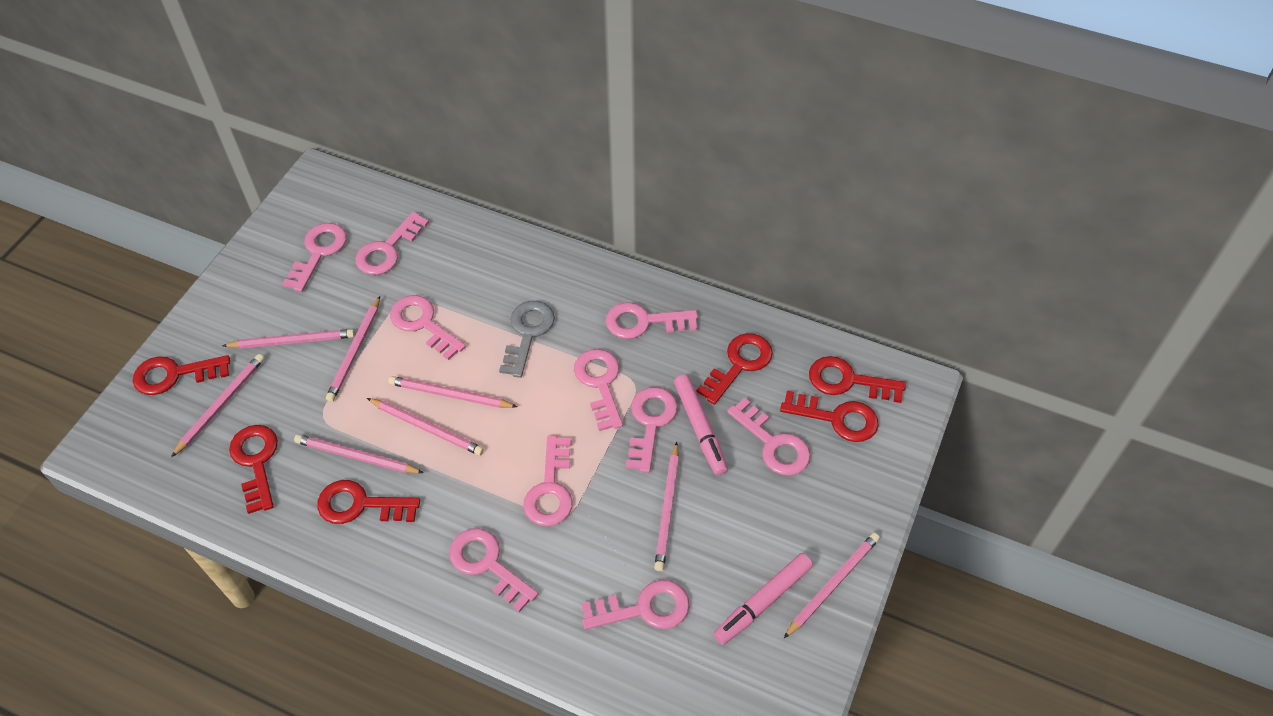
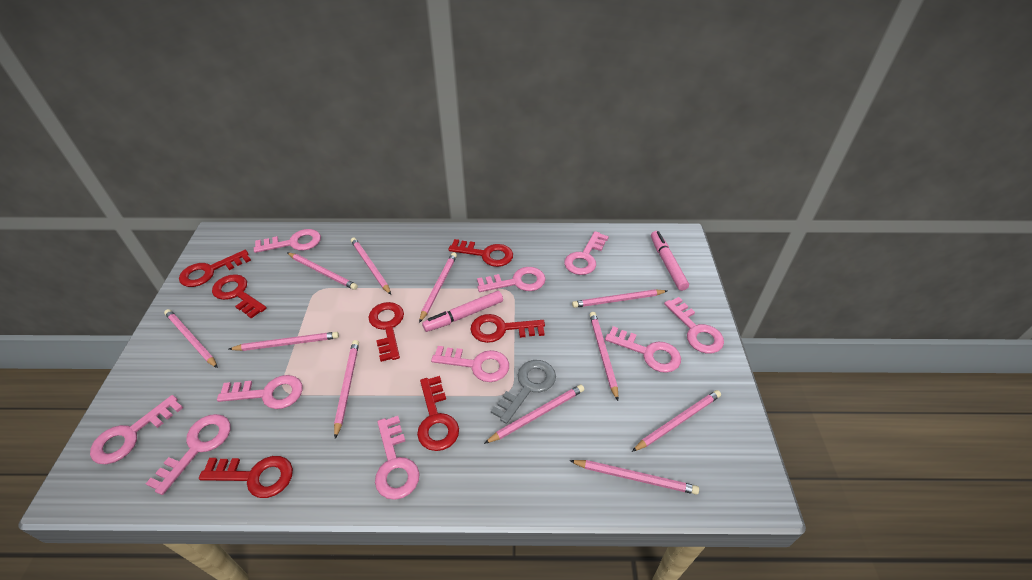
pink pencil: [171,354,264,457] [222,329,355,349] [294,434,424,473] [326,296,380,402] [367,398,484,456] [388,376,517,408] [654,442,679,571] [784,533,880,638] = 8 -> [164,309,218,368] [229,332,339,351] [287,252,358,290] [334,340,359,439] [351,238,391,295] [419,252,457,323] [484,385,584,444] [569,460,699,495] [572,289,667,308] [589,312,618,401] [632,390,721,452] = 11
red key: [133,355,230,395] [229,425,278,514] [317,480,420,524] [696,333,773,405] [780,391,879,442] [809,356,906,403] = 6 -> [179,250,251,287] [199,456,293,498] [212,274,267,318] [368,302,404,362] [417,376,459,451] [448,239,513,267] [470,314,545,343] = 7

